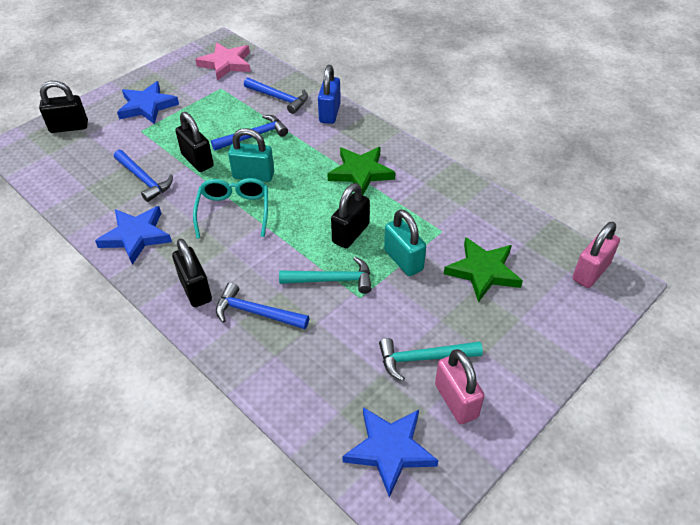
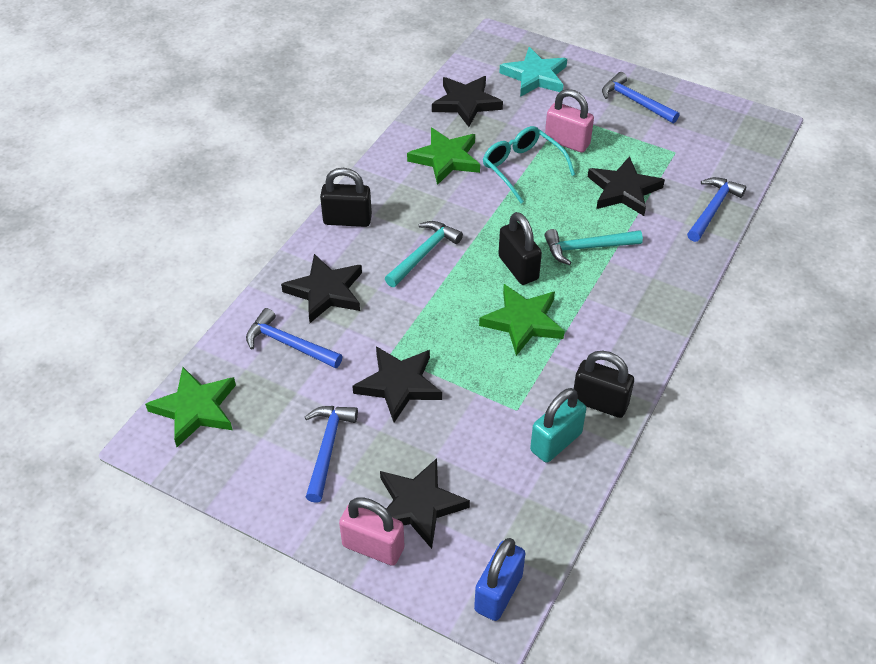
black padlock: [39,81,88,133] [172,239,212,307] [175,112,214,172] [331,183,370,248] = 4 -> [320,168,372,227] [498,212,542,285] [574,351,634,418] = 3
black star: none = 0 -> [281,254,362,323] [352,346,442,422] [380,458,470,549] [432,76,503,127] [588,156,665,216] = 5
blue star: [95,206,172,265] [117,81,179,124] [342,407,439,498] = 3 -> none = 0
green star: [327,147,395,195] [444,237,523,302] = 2 -> [145,367,236,447] [407,128,480,185] [479,284,565,356] = 3
pink star: [195,42,251,81] = 1 -> none = 0
turquoise padlock: [228,128,274,182] [384,209,426,276] = 2 -> [530,388,586,463] = 1
turquoise star: none = 0 -> [499,47,567,97] = 1

